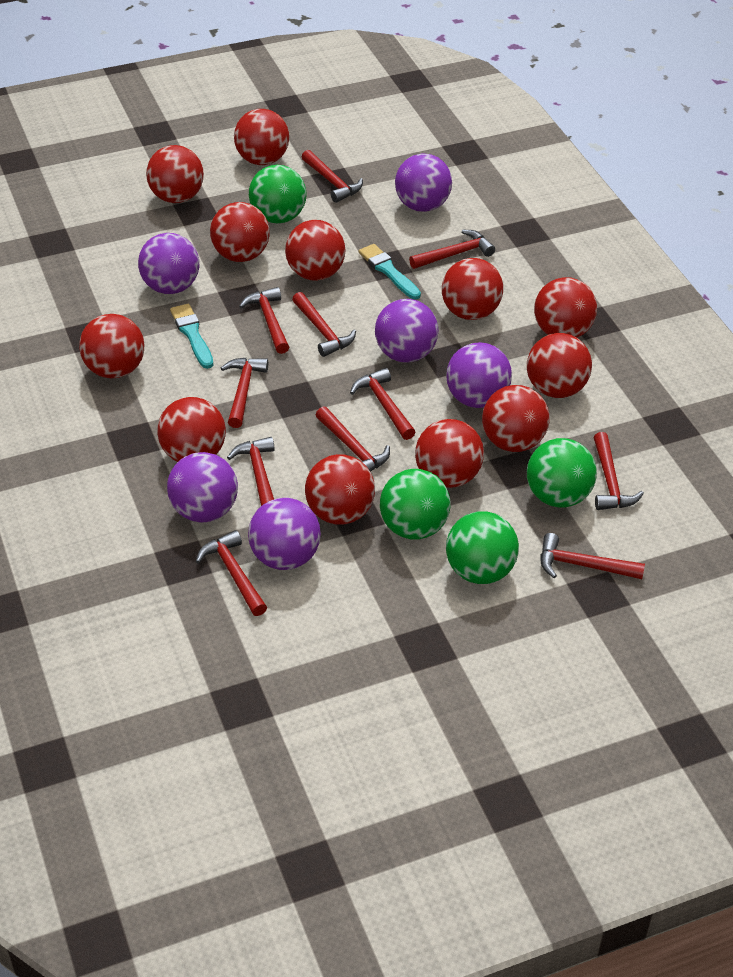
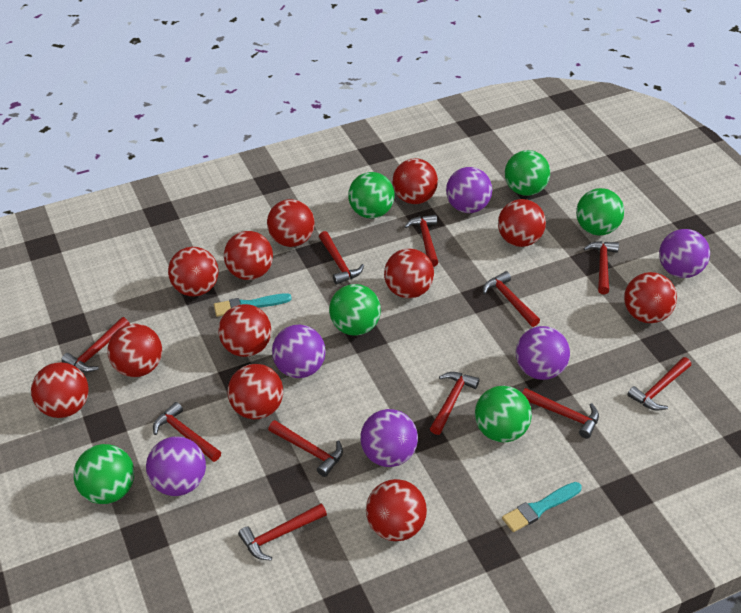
green ball: [249,165,307,223] [380,469,451,540] [446,511,519,584] [527,438,597,508] = 4 -> [73,444,134,504] [329,284,381,336] [348,172,395,218] [475,386,532,442] [505,150,550,196] [576,188,624,236] = 6

